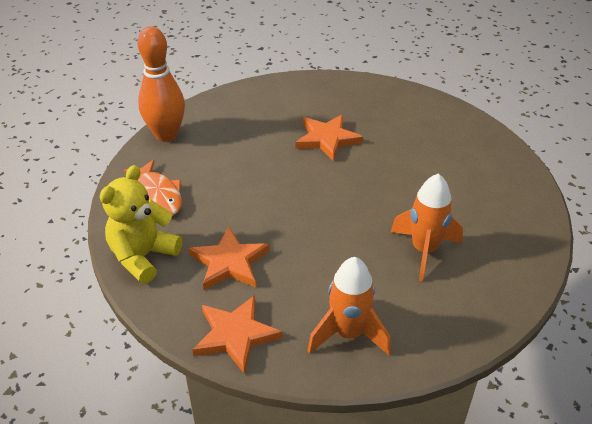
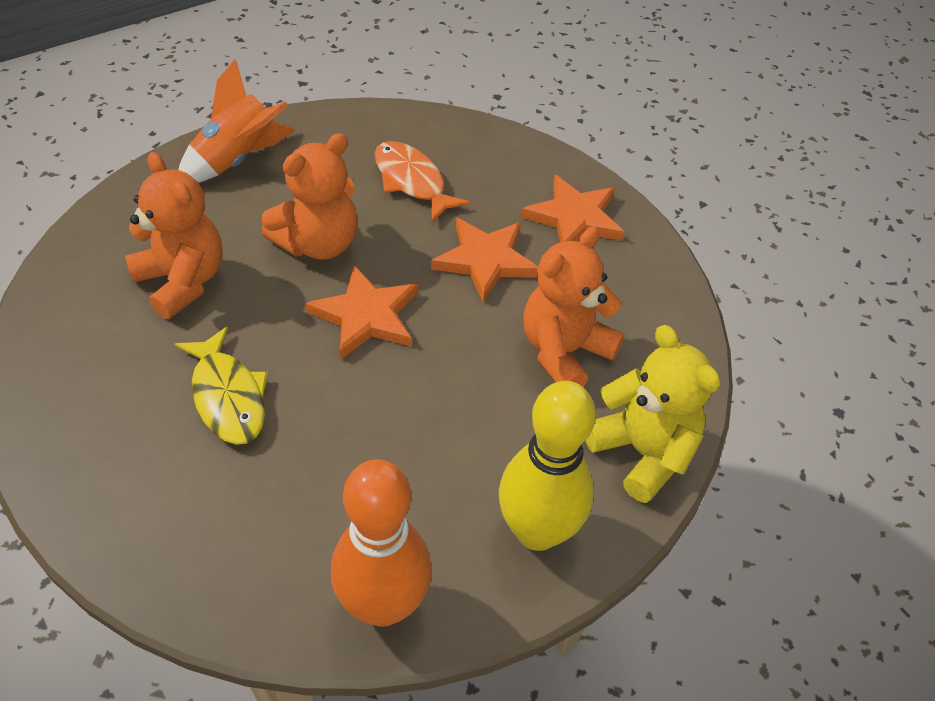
orange rocket: [307,257,391,355] [391,173,463,281] = 2 -> [178,59,295,183] = 1
orange teddy bear: none = 0 -> [125,152,223,319] [262,133,358,260] [523,226,625,387] = 3
yellow bowling pin: none = 0 -> [499,381,596,551] = 1
yellow fish: none = 0 -> [175,326,268,445] = 1

